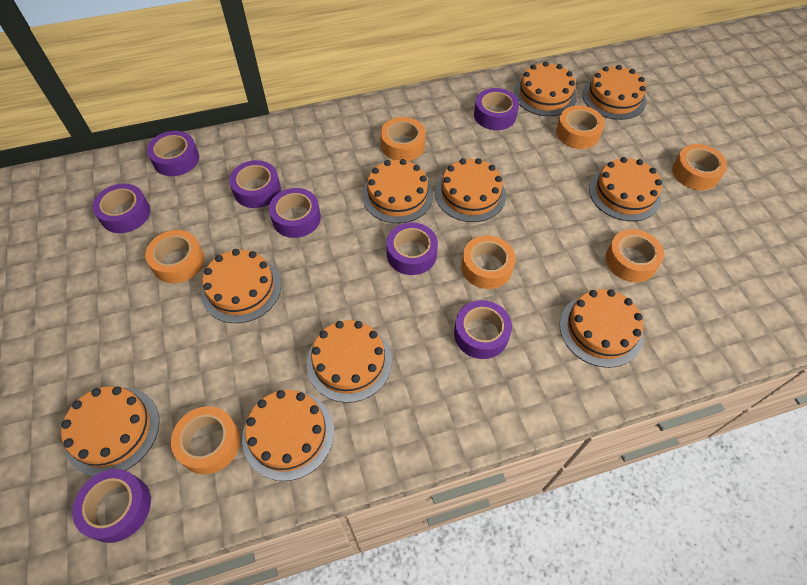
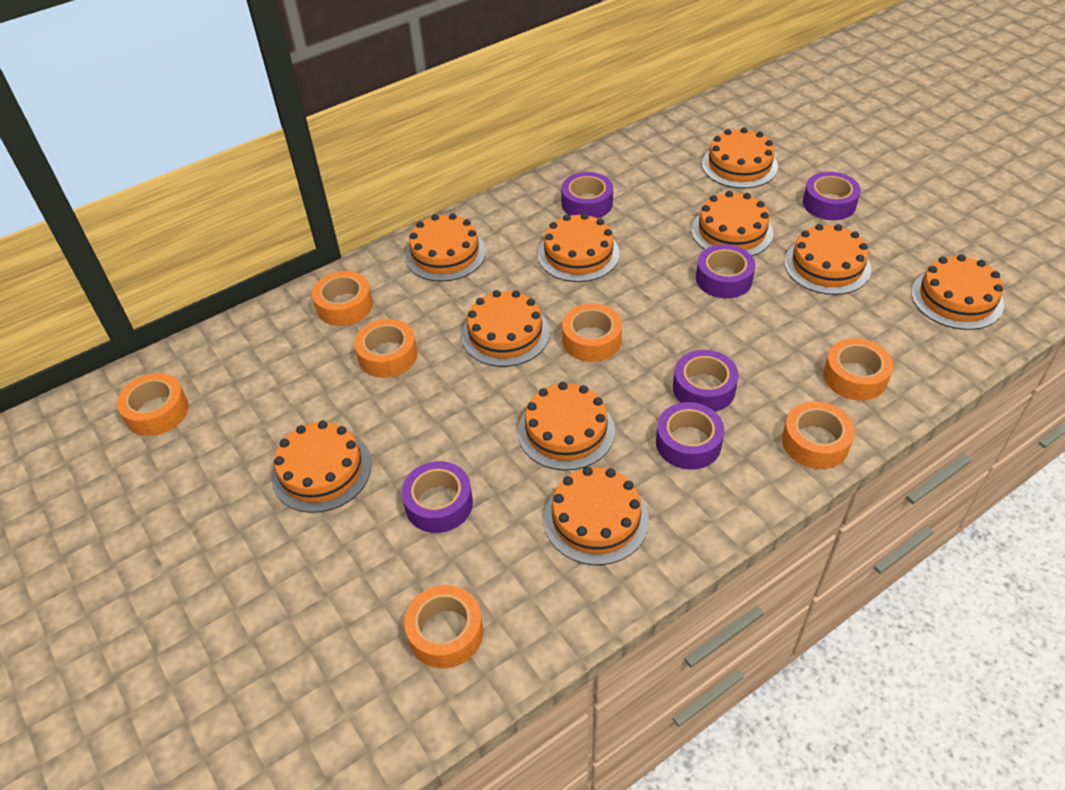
purple tape: [72,469,151,543] [92,184,150,233] [147,131,199,176] [229,160,281,208] [269,188,321,238] [386,223,438,275] [454,300,512,359] [474,88,519,130] = 8 -> [401,461,473,533] [561,172,613,218] [656,402,724,470] [673,350,739,412] [696,244,755,298] [803,172,861,220] = 6

